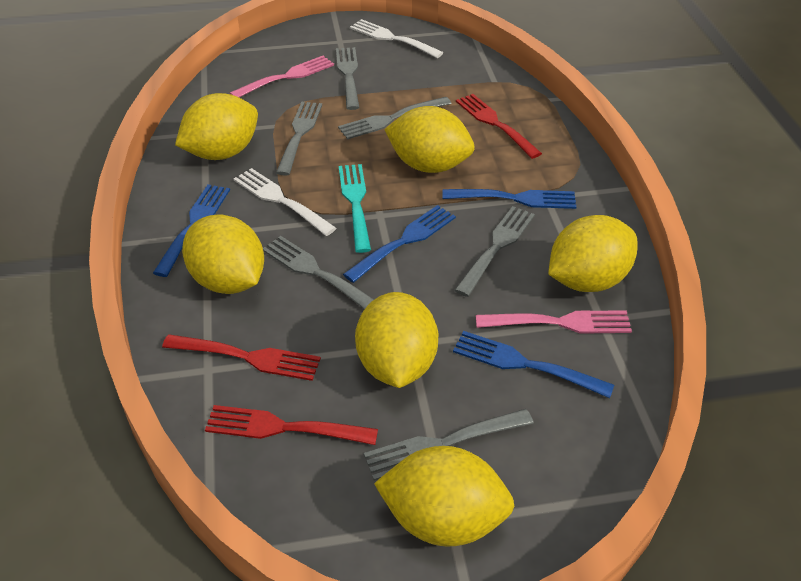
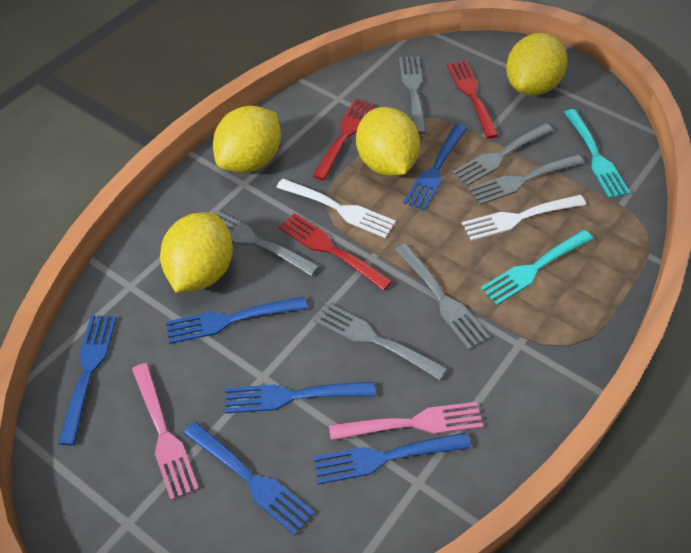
blue fork: [153,184,230,277] [343,205,456,283] [442,189,576,209] [453,331,614,398] = 4 -> [58,315,116,445] [166,297,307,344] [183,422,315,536] [225,382,375,414] [313,433,471,484] [403,124,467,211] = 6
turquoise fork: [339,164,371,253] = 1 -> [481,230,593,305] [564,109,630,198] = 2
yellow lemon: [175,93,258,160] [182,214,264,294] [355,292,438,388] [374,446,515,547] [384,106,474,173] [548,215,637,292] = 6 -> [160,212,233,293] [213,106,281,173] [356,107,420,176] [506,33,567,96] = 4

